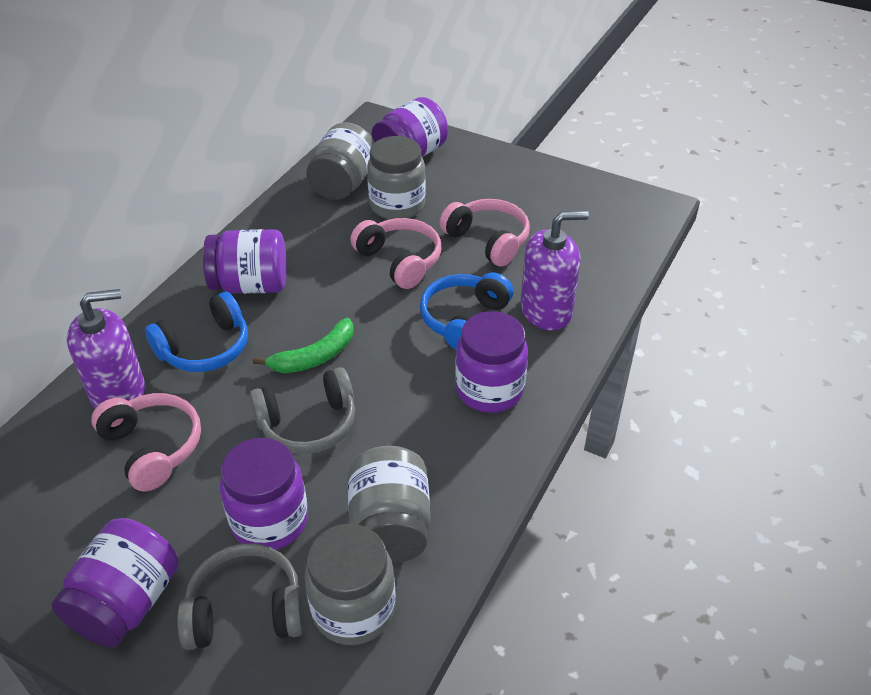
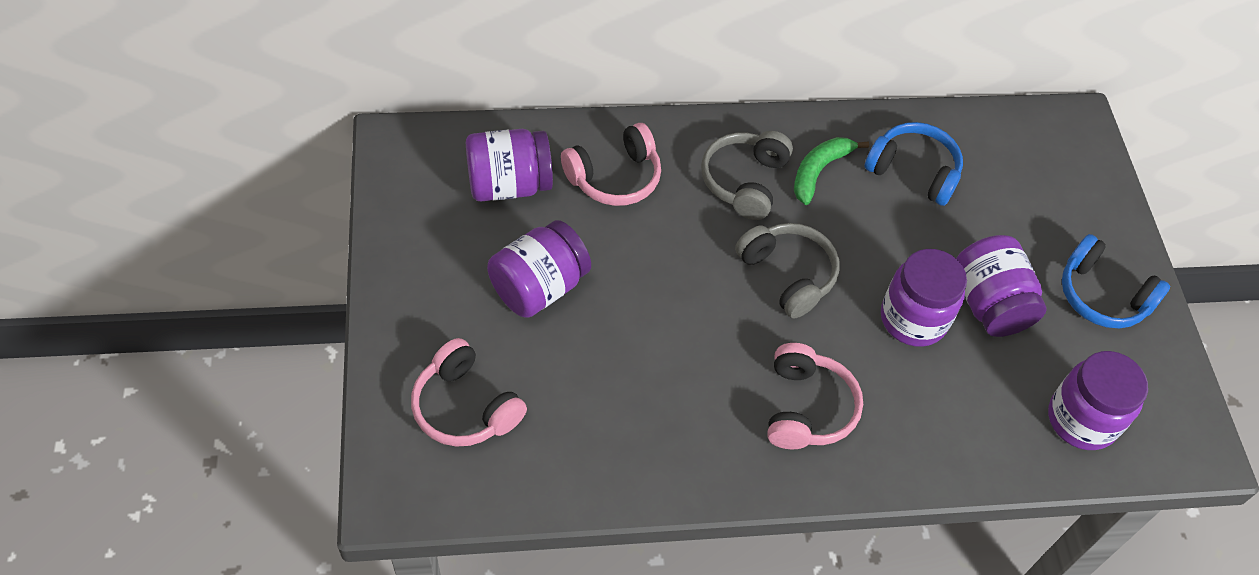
grey jar: [304,524,396,645] [306,122,375,200] [348,446,430,564] [367,136,426,220] = 4 -> none = 0
purple soap dispenser: [67,289,146,409] [520,211,589,331] = 2 -> none = 0

